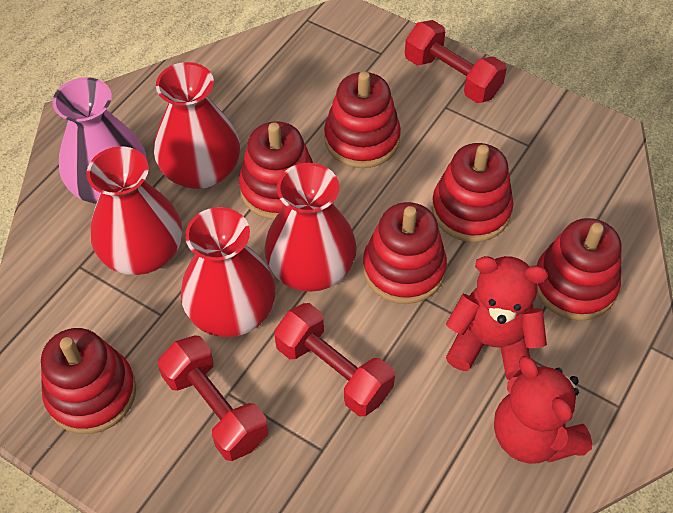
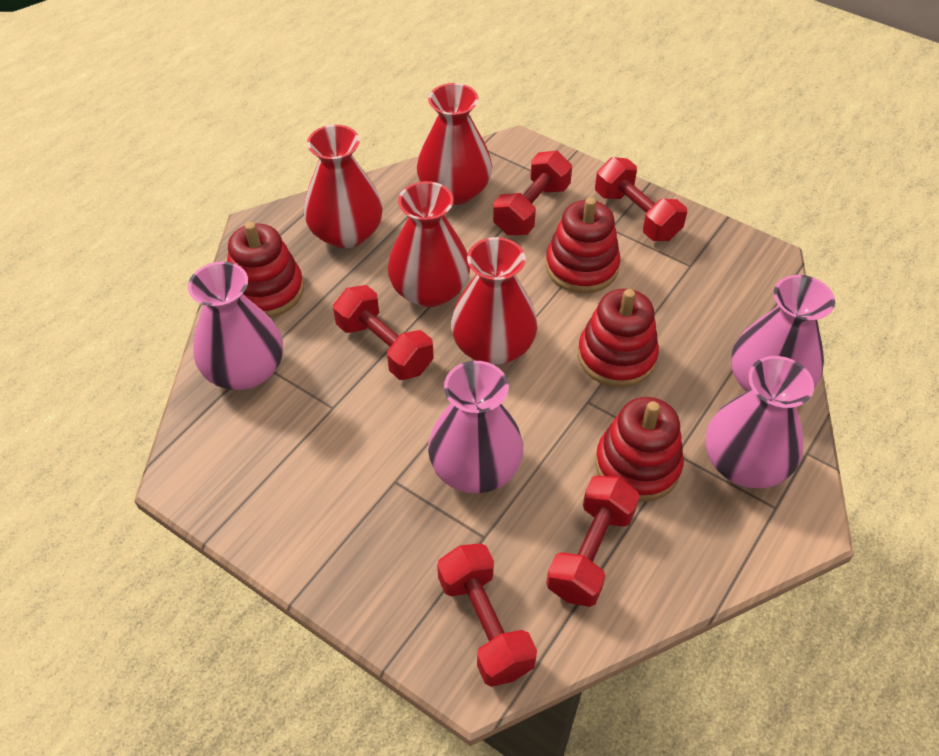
pink vase: [53,77,147,204] = 1 -> [188,262,283,390] [428,361,523,493] [706,356,814,488] [731,275,835,391] = 4
red dumbbell: [158,335,268,461] [274,303,395,416] [405,20,507,103] = 3 -> [333,285,434,380] [437,543,537,687] [493,151,572,236] [546,475,640,607] [595,157,687,241] = 5
red stacking toy: [41,328,136,434] [239,121,313,220] [324,71,401,168] [363,202,447,304] [432,143,513,242] [537,218,622,321] = 6 -> [227,222,304,318] [545,198,620,294] [578,289,659,388] [595,397,684,502] = 4
red teddy bear: [446,256,548,380] [494,356,592,464] = 2 -> none = 0

